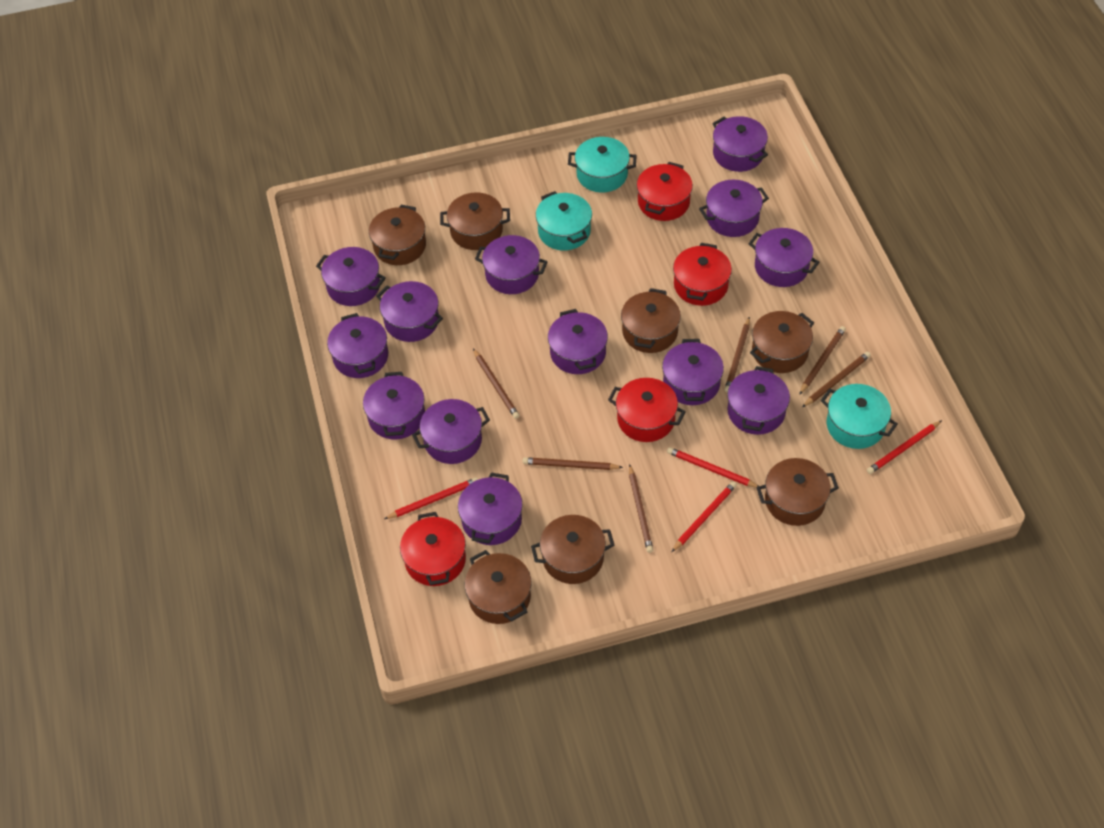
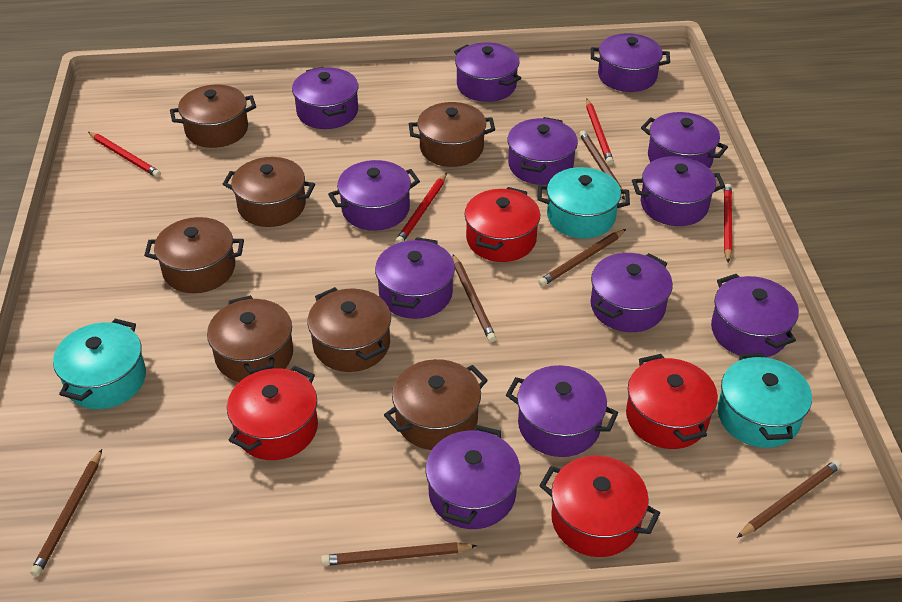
purple pot: [316,247,386,306] [327,313,388,378] [363,372,425,439] [376,281,443,342] [412,399,490,464] [458,472,523,545] [475,235,548,294] [548,309,608,374] [662,339,724,405] [699,180,769,237] [712,116,768,172] [727,366,790,435] [748,228,819,287] = 13 -> [292,67,358,129] [328,160,420,231] [375,237,455,319] [426,425,520,529] [454,42,521,102] [506,365,618,457] [507,117,578,185] [591,34,670,92] [591,253,673,332] [632,156,725,226] [641,112,728,168] [711,274,799,357] = 12

